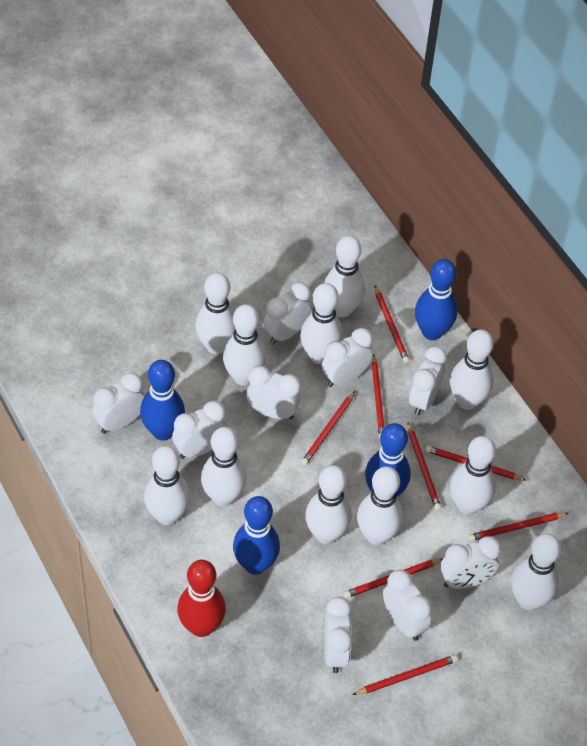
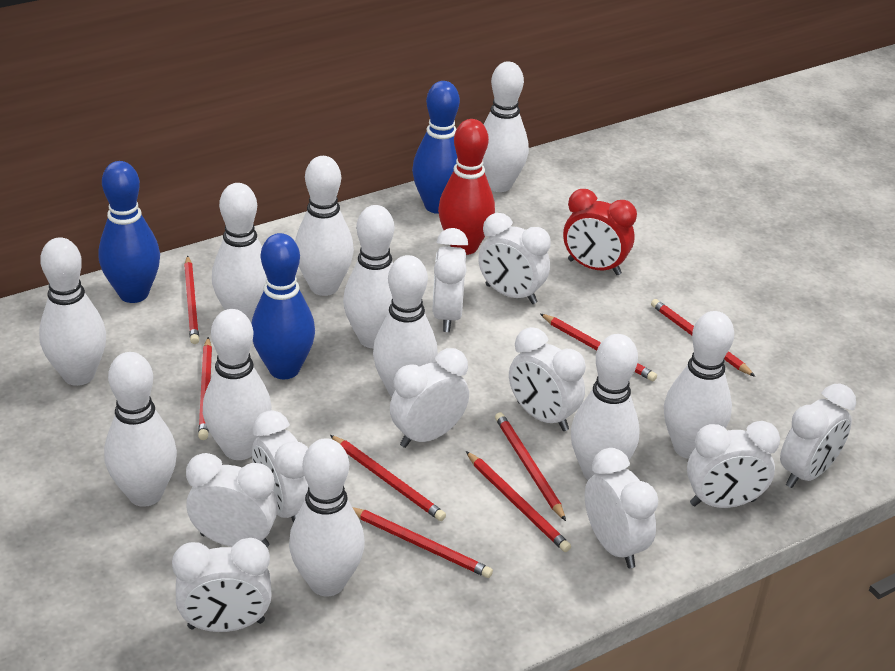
blue bowling pin: [140,360,185,441] [233,496,280,575] [365,423,411,497] [415,259,457,340] = 4 -> [98,161,160,303] [251,233,315,379] [412,81,460,214] = 3
red clock: none = 0 -> [563,189,637,275] = 1
white clock: [92,372,145,434] [172,401,227,459] [246,365,301,419] [263,282,312,344] [322,328,373,387] [324,597,353,673] [383,570,432,641] [409,346,447,415] [440,536,501,589] = 9 -> [172,538,272,632] [186,453,278,547] [252,410,309,523] [390,348,469,448] [432,228,468,332] [478,213,550,304] [509,327,586,431] [585,448,658,568] [687,421,780,508] [780,383,856,488] = 10

